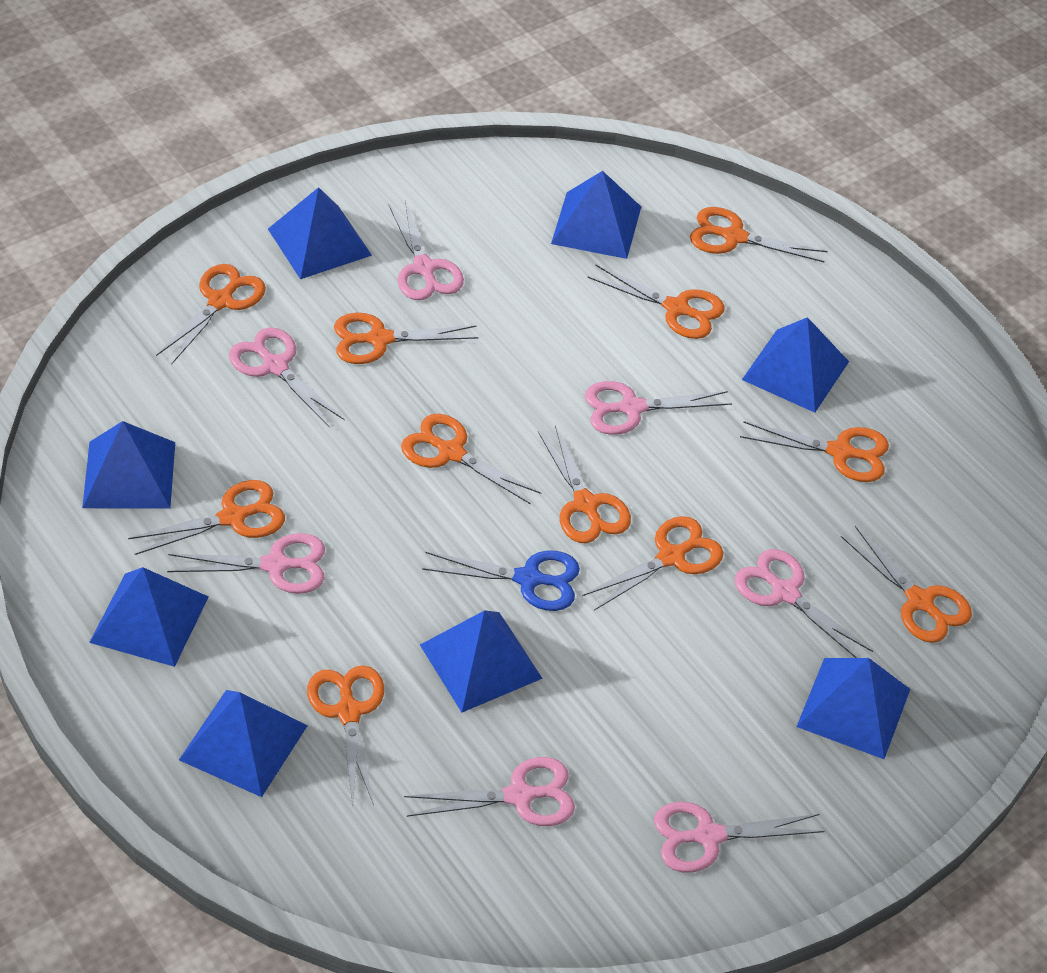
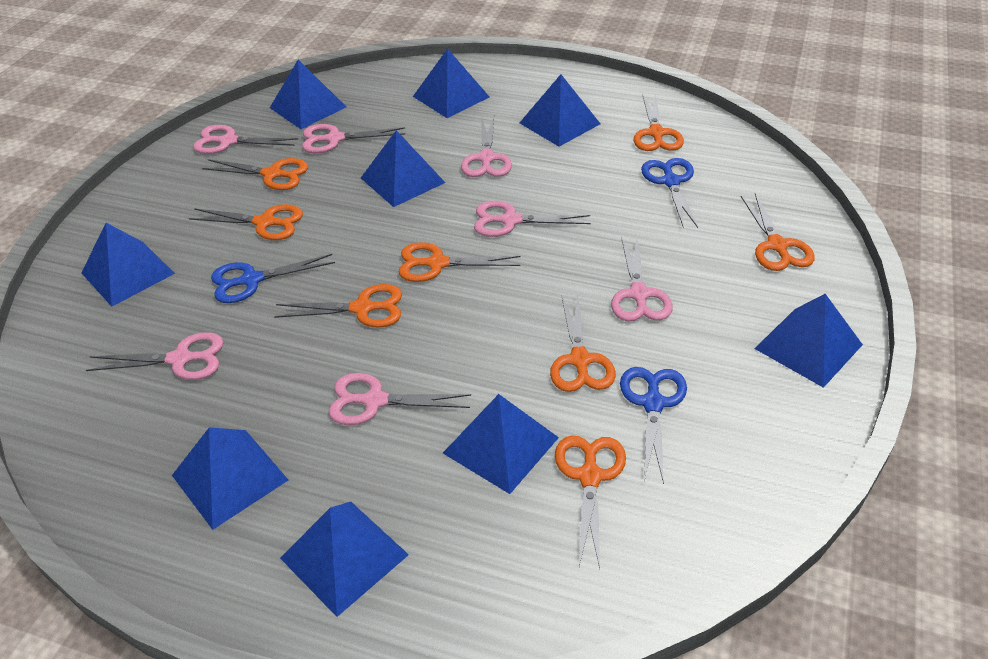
blue pyramid: [82,421,175,509] [89,567,209,667] [179,690,308,797] [268,187,372,279] [420,610,543,712] [551,171,641,259] [742,317,849,413] [796,658,910,759] = 8 -> [81,223,175,307] [172,427,288,530] [270,60,346,129] [280,502,409,617] [361,130,445,207] [413,48,490,118] [443,394,559,494] [520,74,600,147] [755,294,863,388] = 9
blue scissors: [422,550,580,611] = 1 -> [211,254,335,303] [620,367,687,484] [641,158,698,228] = 3
orange scissors: [128,480,285,555] [156,264,266,365] [307,665,384,807] [334,313,479,364] [401,414,541,504] [538,425,631,543] [582,516,723,611] [588,265,725,339] [690,207,828,262] [740,421,889,482] [841,526,972,643] = 11 -> [189,204,303,240] [202,158,308,190] [274,284,402,328] [399,242,520,282] [550,293,616,392] [555,435,626,569] [633,94,684,151] [741,193,815,271] = 8

